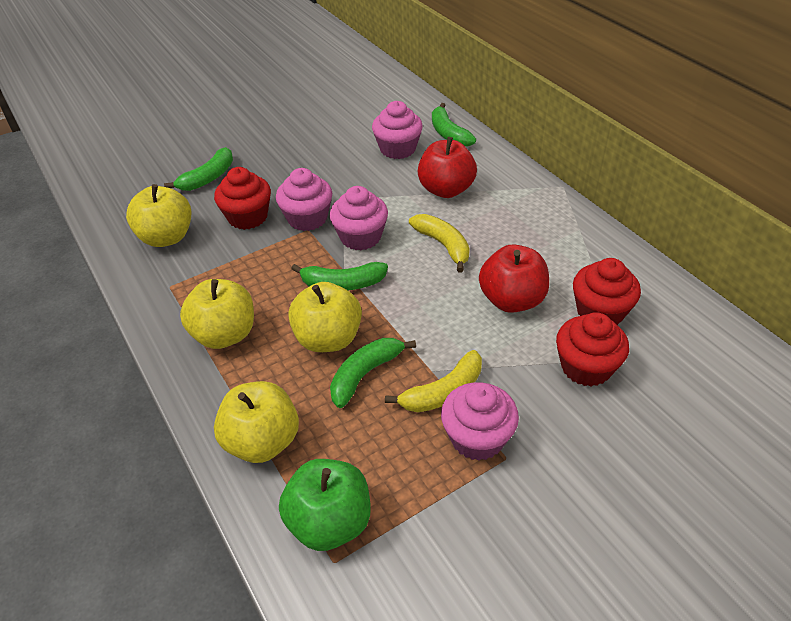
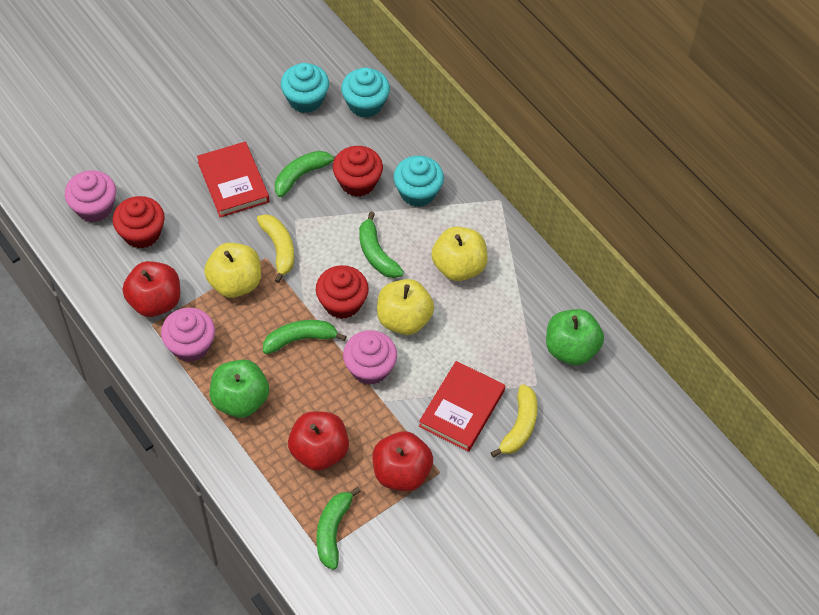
green apple: [279,459,370,551] = 1 -> [210,360,269,418] [546,309,604,365] = 2
pink cupcake: [276,168,332,231] [330,186,388,250] [372,101,423,159] [441,382,519,461] = 4 -> [65,170,116,222] [161,308,215,362] [343,330,397,385] = 3
red apple: [418,137,477,198] [479,244,549,313] = 2 -> [123,261,180,317] [288,411,349,471] [372,431,433,491] = 3
red book: none = 0 -> [197,142,269,217] [419,361,505,452] = 2
turquoise cupcake: none = 0 -> [281,63,329,113] [341,68,390,118] [393,156,444,207] = 3
yellow apple: [126,184,191,247] [180,279,254,349] [214,381,299,463] [288,282,362,352] = 4 -> [204,243,261,298] [377,279,434,335] [431,227,488,281] = 3

